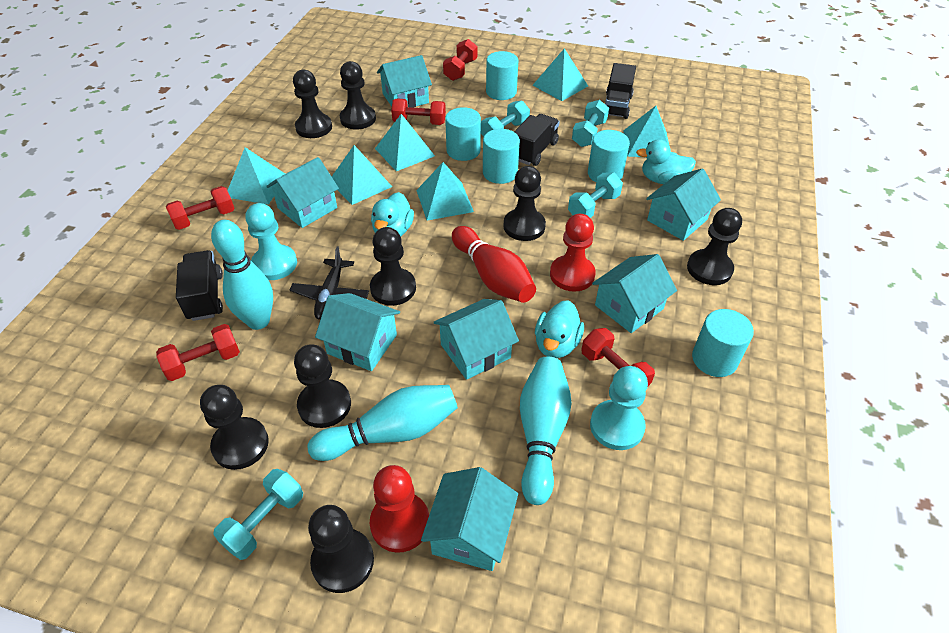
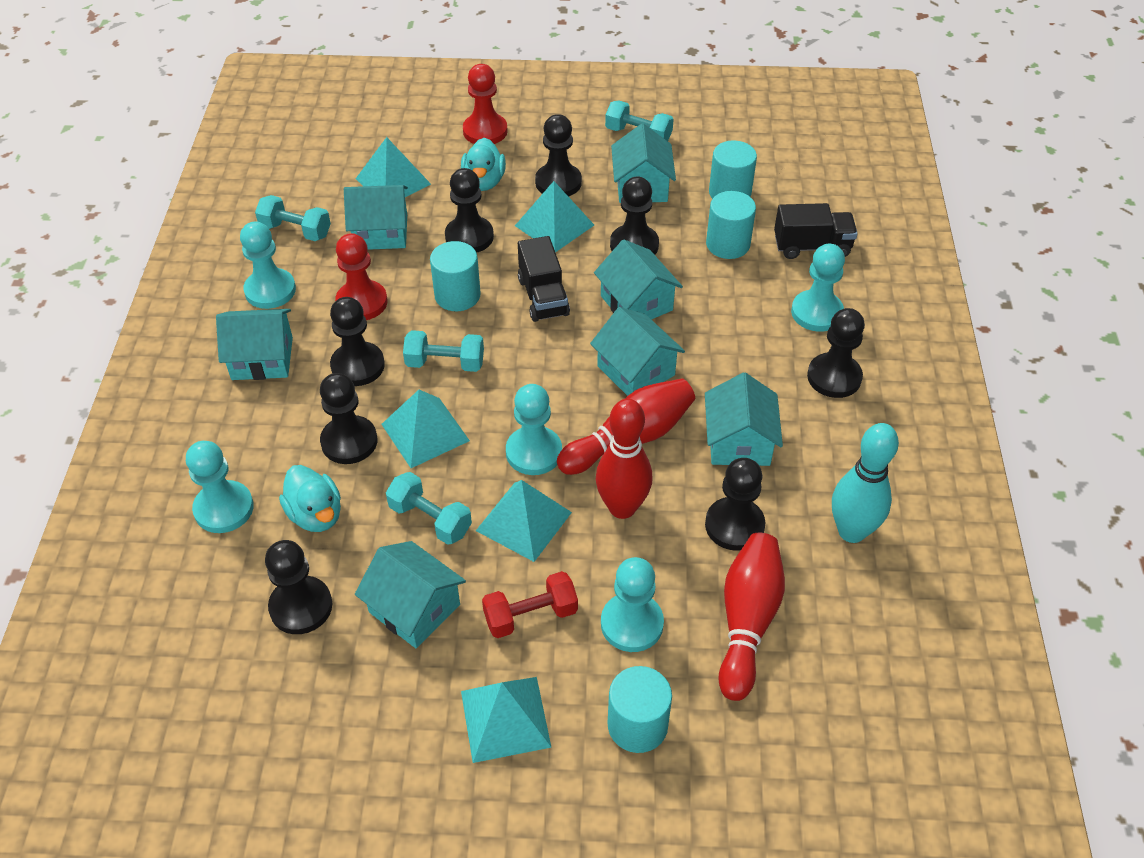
black plane: [290,246,369,320] = 1 -> none = 0
black truck: [176,250,223,321] [514,114,560,166] [605,63,636,119] = 3 -> [518,236,570,322] [774,203,858,259] = 2
red bowling pin: [452,226,536,303] = 1 -> [557,378,695,475] [596,399,652,519] [718,533,785,701] = 3
red dumbbell: [156,324,240,381] [166,186,235,230] [391,98,446,125] [443,39,478,81] [581,328,655,386] = 5 -> [482,571,578,638] = 1
turquoise bowling pin: [211,220,273,330] [308,385,458,461] [520,357,572,505] = 3 -> [832,423,899,543] = 1
turquoise cylinder: [445,107,481,161] [483,129,520,184] [486,51,518,100] [588,130,630,182] [692,309,754,377] = 5 -> [430,241,481,311] [608,666,672,753] [706,191,756,259] [709,140,757,199] = 4
turquoise duck: [371,192,414,237] [535,300,584,358] [636,139,696,184] = 3 -> [279,465,341,532] [461,138,506,191] = 2
turquoise pawn: [245,203,297,280] [590,366,648,450] = 2 -> [186,441,254,533] [240,221,296,309] [506,384,562,475] [601,557,664,652] [791,244,845,332] = 5
turquoise pyramid: [227,147,285,205] [332,145,392,205] [375,114,435,171] [416,162,474,221] [533,48,588,101] [623,106,671,157] = 6 -> [356,137,431,197] [382,390,470,468] [461,677,552,763] [476,480,572,562] [515,181,594,252] = 5

